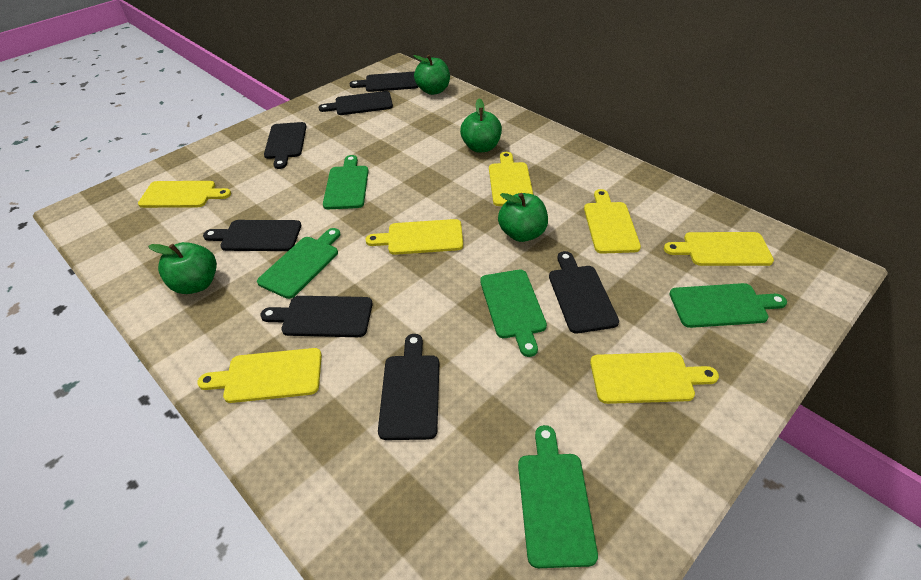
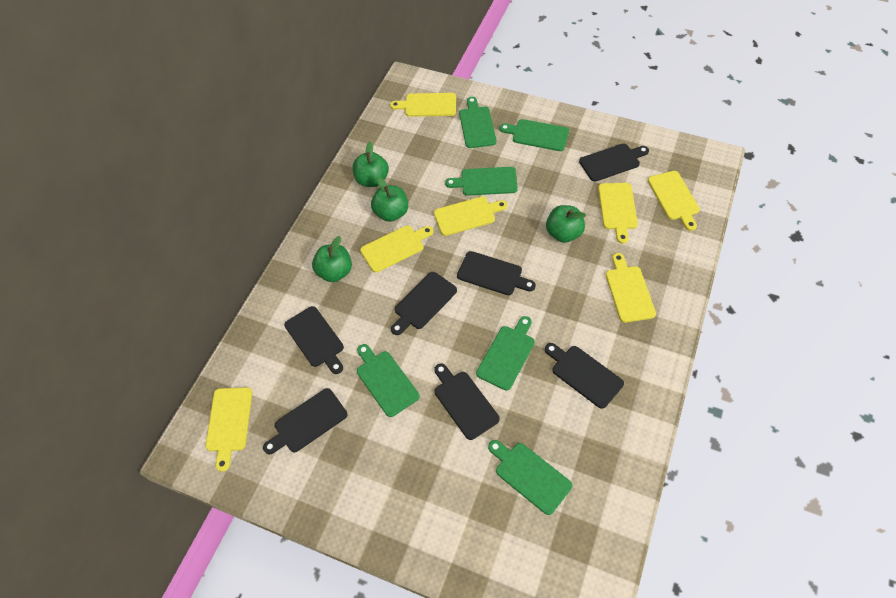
green cutting board: [257,228,340,299] [323,155,368,209] [480,270,547,357] [518,425,598,568] [669,283,787,328] = 5 -> [357,344,419,417] [445,167,518,196] [459,97,497,148] [476,316,535,390] [488,440,572,515] [500,119,569,151] = 6

